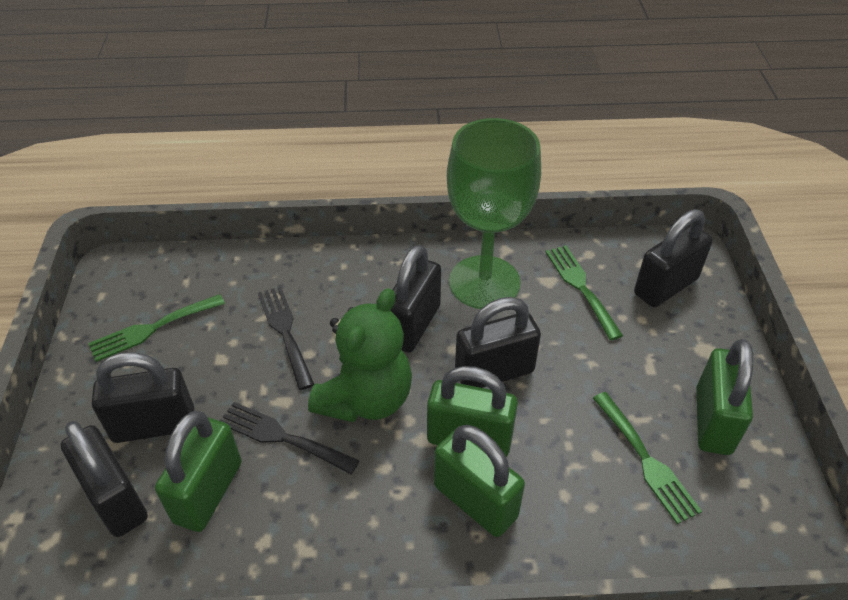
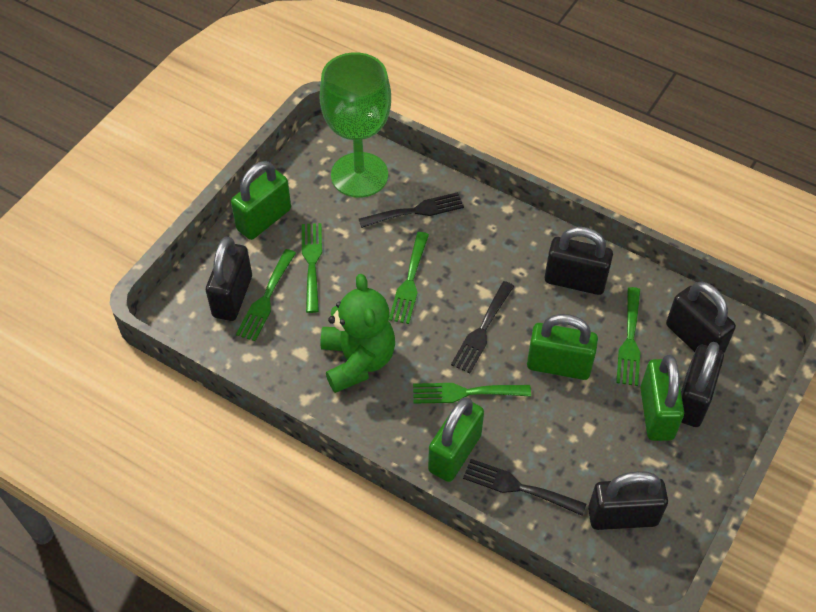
black fork: [220,402,360,475] [258,286,315,390] = 2 -> [359,192,464,228] [451,281,514,373] [463,459,586,516] = 3
green fork: [88,294,225,362] [546,245,623,340] [593,392,702,524] = 3 -> [236,249,296,341] [302,223,322,313] [389,232,429,324] [413,383,531,403] [616,287,640,386] = 5

